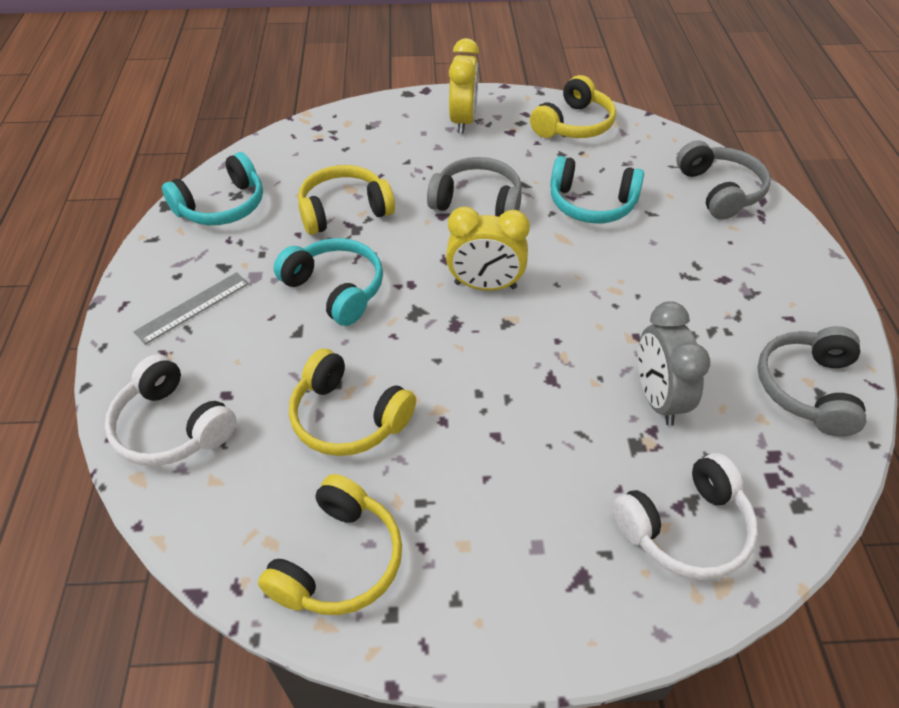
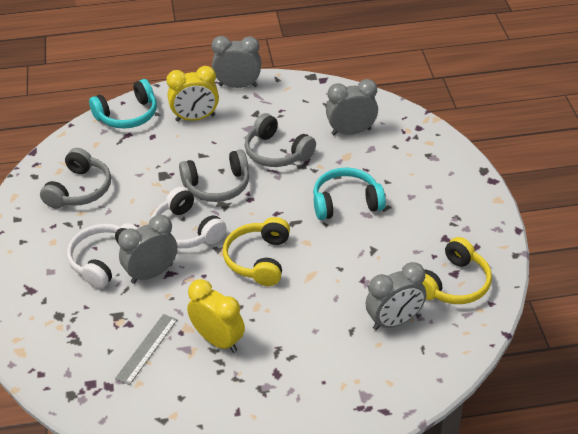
grey clock: [638,301,710,426] = 1 -> [118,215,177,284] [212,36,261,88] [326,79,378,136] [366,262,426,330] = 4
turquoise headphones: [162,152,263,225] [274,238,383,326] [550,156,644,224] = 3 -> [89,79,157,129] [313,167,386,220] = 2
yellow headphones: [258,474,402,615] [289,349,416,456] [298,165,395,235] [530,75,616,138] = 4 -> [223,217,290,286] [422,237,492,304] = 2

